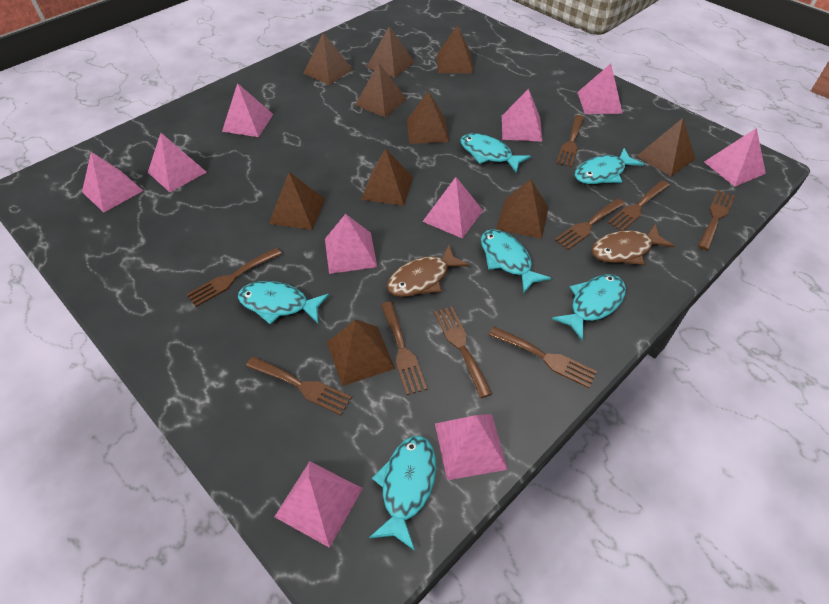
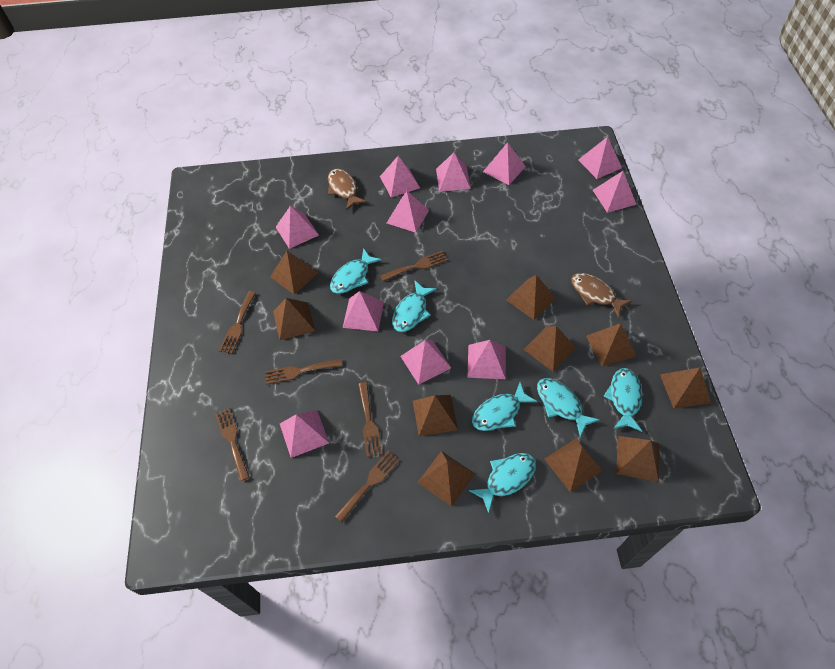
brown fork: [186,248,282,307] [246,356,352,415] [381,302,427,395] [434,306,492,398] [489,326,597,388] [554,199,625,250] [556,115,584,167] [608,180,670,231] [698,190,735,251] = 9 -> [215,408,250,481] [219,291,256,354] [265,359,342,385] [335,451,400,522] [358,382,382,457] [380,251,448,281] = 6
pink pyramid: [82,152,143,213] [148,133,207,192] [222,83,273,137] [274,461,363,548] [325,214,377,274] [422,177,483,238] [435,414,508,480] [502,89,542,142] [578,64,623,114] [704,128,766,186] = 10 -> [276,206,319,249] [280,410,329,458] [343,291,384,331] [380,156,420,197] [387,191,429,233] [400,340,451,385] [436,152,471,192] [467,340,506,379] [483,142,526,185] [578,137,622,179] [593,171,637,213] = 11

